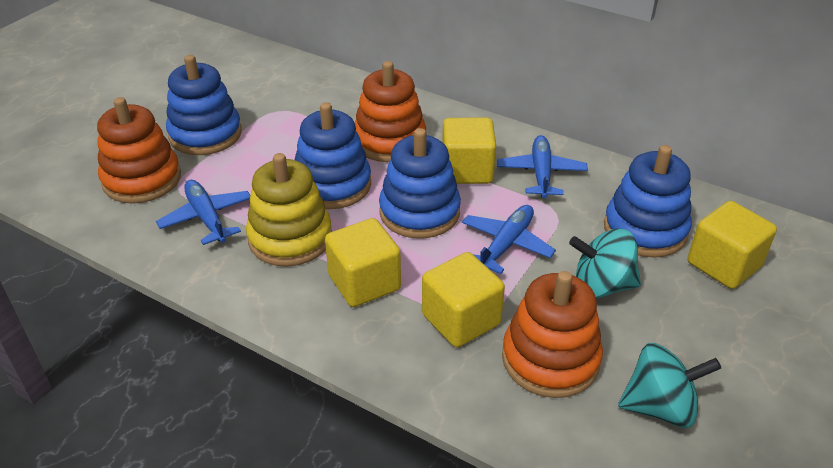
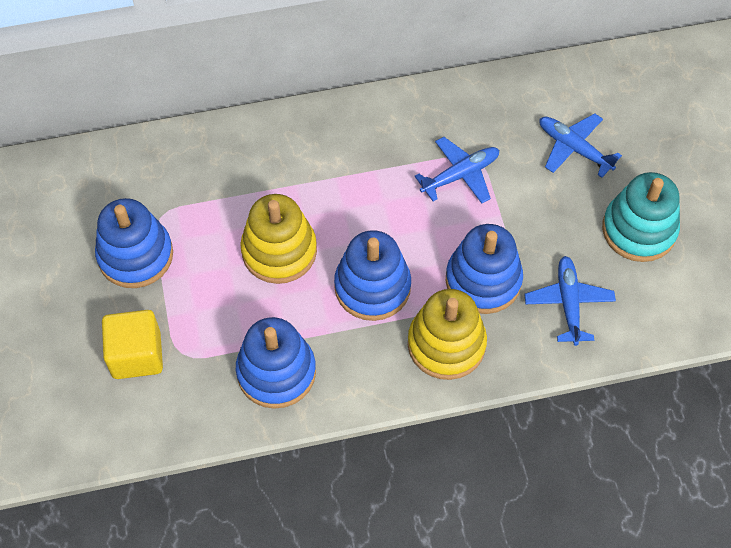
orange stacking toy: [97,97,181,204] [355,61,426,162] [502,271,603,398] = 3 -> none = 0
turquoise spinning top: [569,228,641,298] [618,343,721,428] = 2 -> none = 0
turquoise stacking toy: none = 0 -> [602,172,680,262] = 1
yellow cube: [325,218,401,307] [422,252,505,347] [442,118,496,184] [688,201,777,289] = 4 -> [102,310,163,379] = 1
yellow stacking toy: [246,153,332,267] = 1 -> [240,194,317,284] [408,289,487,380] = 2

